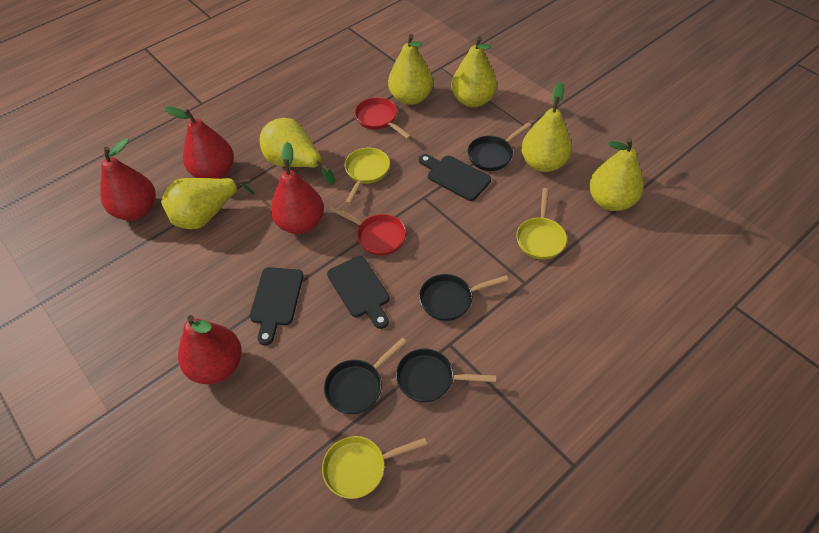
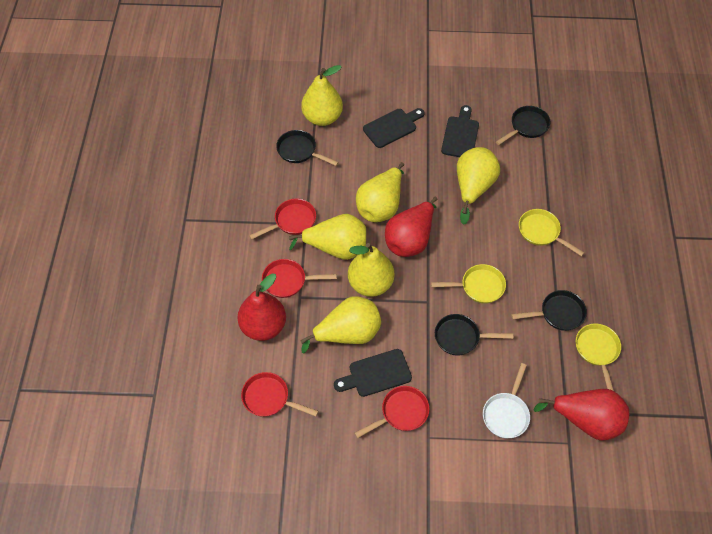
red pan: [330,206,406,256] [355,97,411,139] = 2 -> [241,372,318,417] [249,199,316,240] [262,259,337,298] [354,386,429,438] = 4
red pear: [101,138,156,220] [164,106,234,179] [178,315,242,384] [271,142,324,234] = 4 -> [237,273,286,341] [385,197,437,257] [533,389,629,441] = 3
white pan: none = 0 -> [483,363,530,438] = 1

